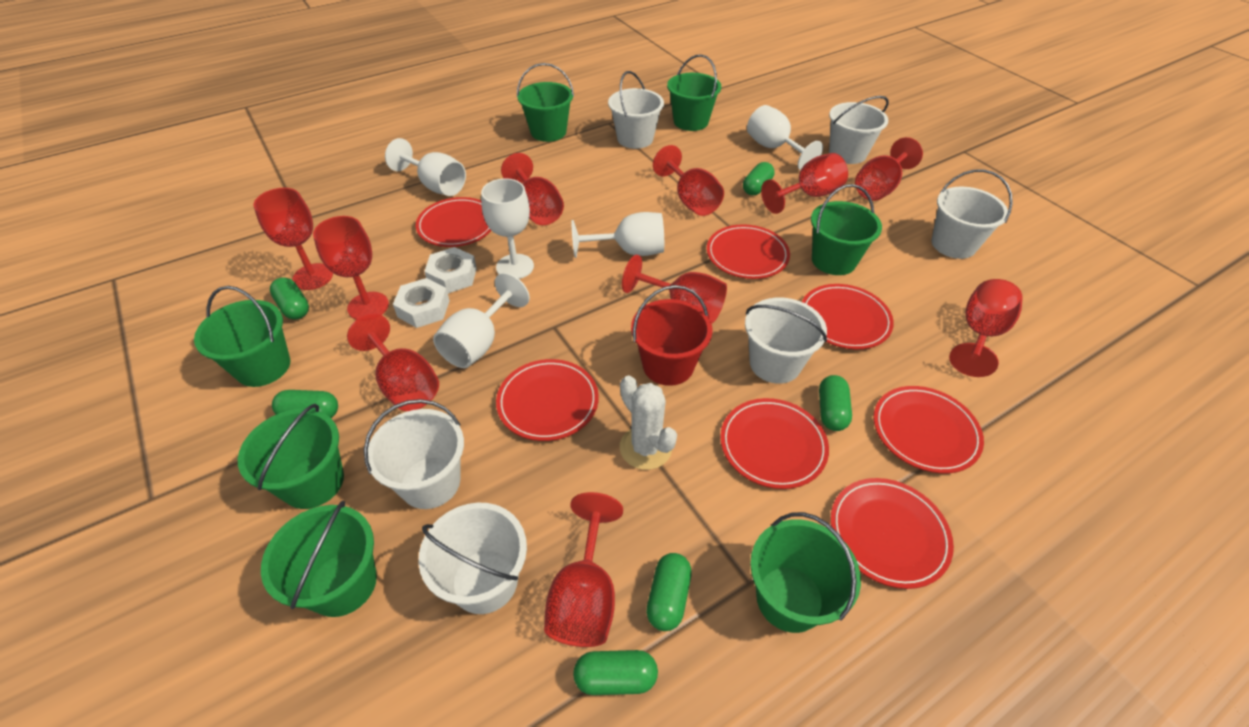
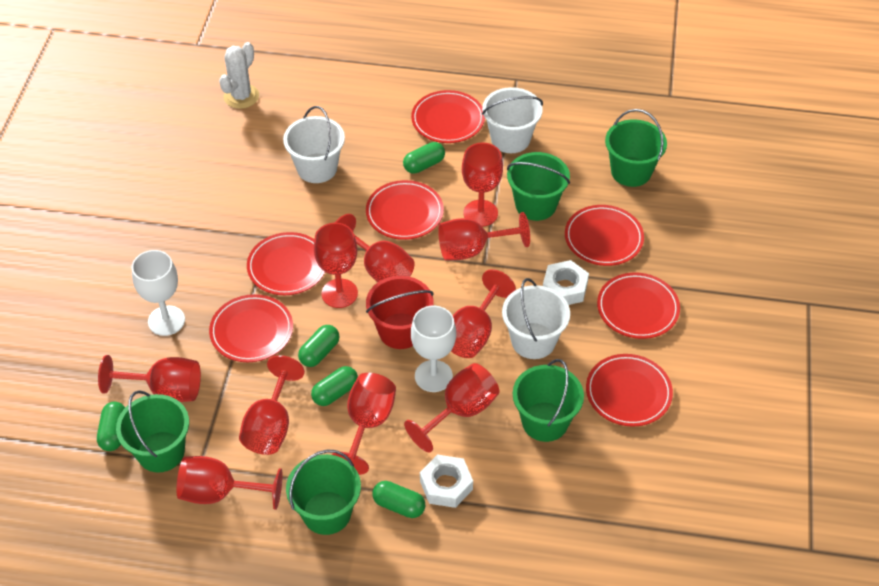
green bucket: [194,286,290,387] [238,404,344,509] [261,500,377,617] [517,63,574,142] [667,54,721,131] [750,512,861,633] [811,184,882,275] = 7 -> [116,390,189,473] [286,450,361,535] [507,152,570,221] [513,359,584,442] [605,109,667,187] = 5
green capsule: [270,277,309,320] [272,390,338,418] [573,650,658,695] [646,553,692,631] [743,162,775,195] [819,375,852,431] = 6 -> [97,402,125,451] [298,325,340,367] [311,366,358,406] [372,481,425,518] [403,142,445,174] = 5
white bucket: [364,399,464,509] [418,503,527,614] [608,71,664,149] [745,297,827,384] [829,96,889,164] [931,169,1013,259] = 6 -> [283,106,345,183] [482,87,543,153] [502,278,570,359] = 3
white goblet: [385,138,466,196] [433,273,530,368] [481,178,534,279] [571,212,664,258] [747,105,823,170] = 5 -> [132,250,185,336] [411,306,456,392] = 2

